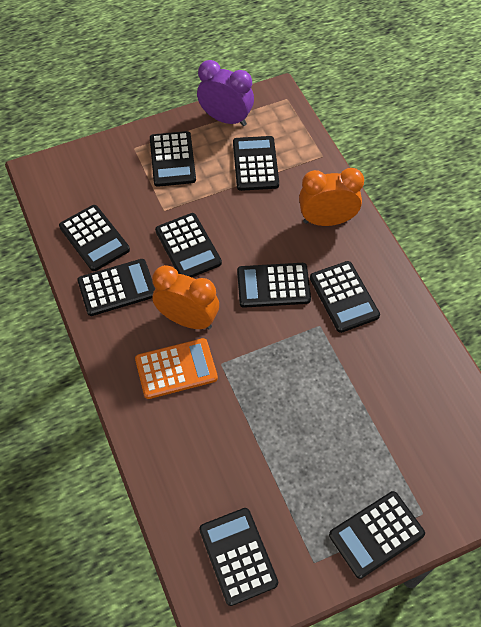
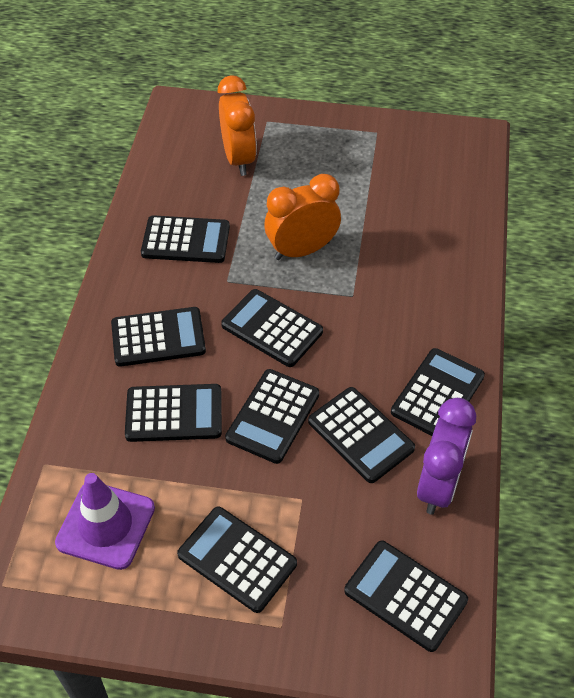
orange calculator: [135,338,218,399] = 1 -> none = 0
purple traffic cone: none = 0 -> [55,473,155,570] = 1

